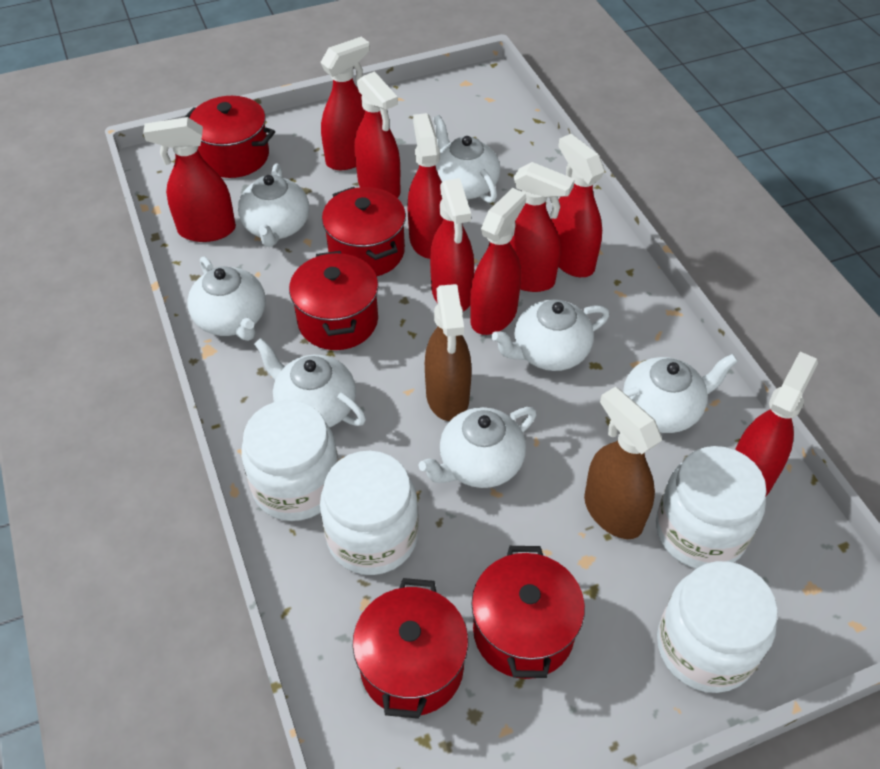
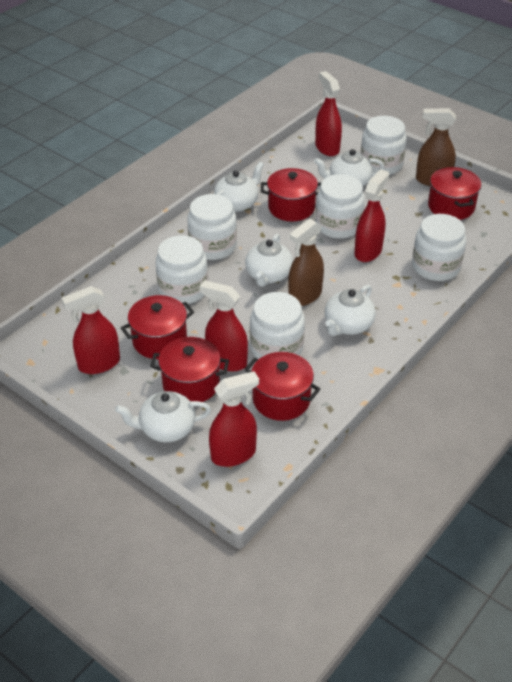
red spray bottle: [143,117,236,242] [320,37,370,170] [354,71,400,198] [407,113,444,259] [430,178,474,312] [470,188,526,335] [510,162,575,292] [551,134,605,277] [735,352,818,496] = 9 -> [61,286,120,374] [200,280,248,371] [209,371,259,467] [315,71,342,156] [354,169,389,262] = 5
white jar: [241,400,339,521] [320,451,419,575] [656,446,767,569] [657,561,778,693] = 4 -> [156,235,208,304] [187,194,237,260] [250,292,305,359] [316,174,365,239] [361,116,407,175] [412,214,466,281] = 6
white teapot: [187,256,266,341] [238,164,309,247] [254,338,366,427] [419,407,537,488] [433,115,500,203] [491,299,609,371] [623,354,738,433] = 7 -> [115,391,211,442] [214,162,264,212] [245,234,293,287] [314,149,384,186] [325,285,376,336] = 5

